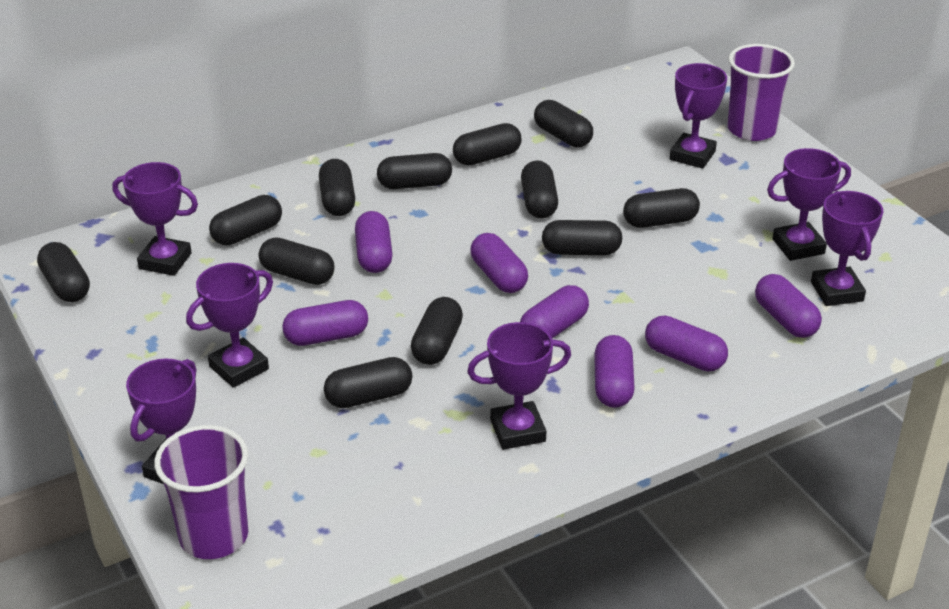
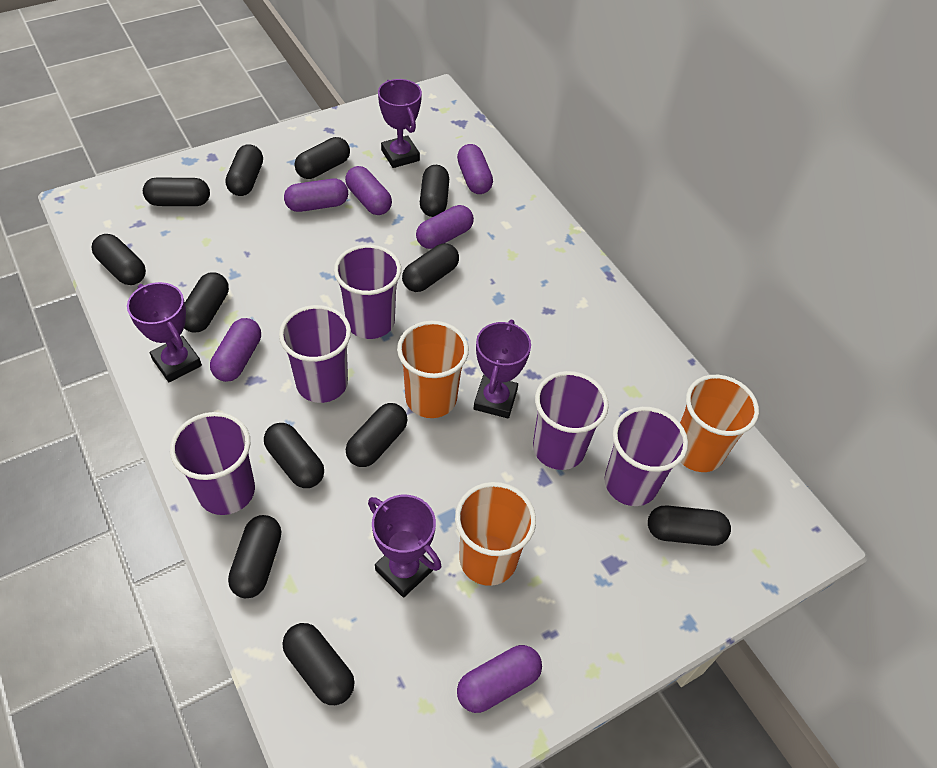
orange cup: none = 0 -> [397,321,469,418] [455,482,536,586] [680,375,759,472] = 3
purple capsule: [282,300,368,346] [355,211,392,273] [471,233,528,293] [520,285,589,339] [594,335,635,408] [645,315,728,371] [755,274,822,338] = 7 -> [210,318,261,382] [284,179,348,212] [345,166,392,215] [416,205,474,249] [457,144,493,194] [457,645,542,713] = 6
purple cup: [154,425,248,559] [727,44,795,141] = 2 -> [170,412,255,515] [279,305,351,403] [334,245,401,339] [533,371,609,470] [604,407,688,506] = 5
purple trophy: [112,162,198,276] [126,359,196,484] [186,263,273,388] [467,322,571,450] [670,63,727,169] [767,148,851,261] [811,191,884,306] = 7 -> [127,282,202,382] [368,495,441,598] [378,79,422,168] [474,320,531,418] = 4

